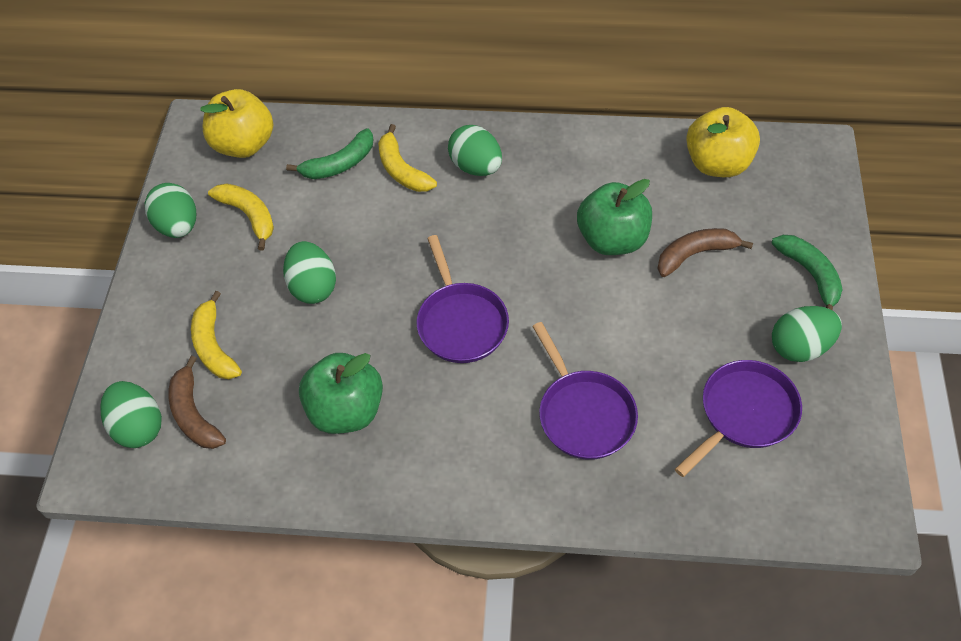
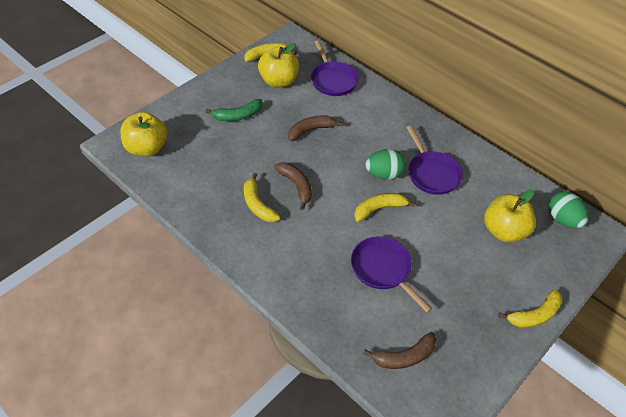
brown banana: [168,356,226,449] [657,228,753,277] = 2 -> [274,163,312,210] [288,115,344,141] [363,332,436,369] = 3
green apple: [299,353,383,434] [577,179,652,255] = 2 -> none = 0
green banana: [286,128,373,179] [771,235,843,310] = 2 -> [205,99,262,121] = 1
green egg: [100,381,162,448] [145,183,196,238] [283,241,336,304] [448,125,502,176] [772,306,842,362] = 5 -> [365,149,406,180] [549,191,588,228] = 2
yellow apple: [200,89,273,158] [686,107,760,177] = 2 -> [120,112,167,156] [258,43,299,88] [484,190,536,242] = 3
yellow banana: [191,291,242,379] [208,183,274,251] [378,124,437,192] = 3 -> [244,43,297,62] [244,173,280,222] [354,193,416,222] [498,289,562,328] = 4

